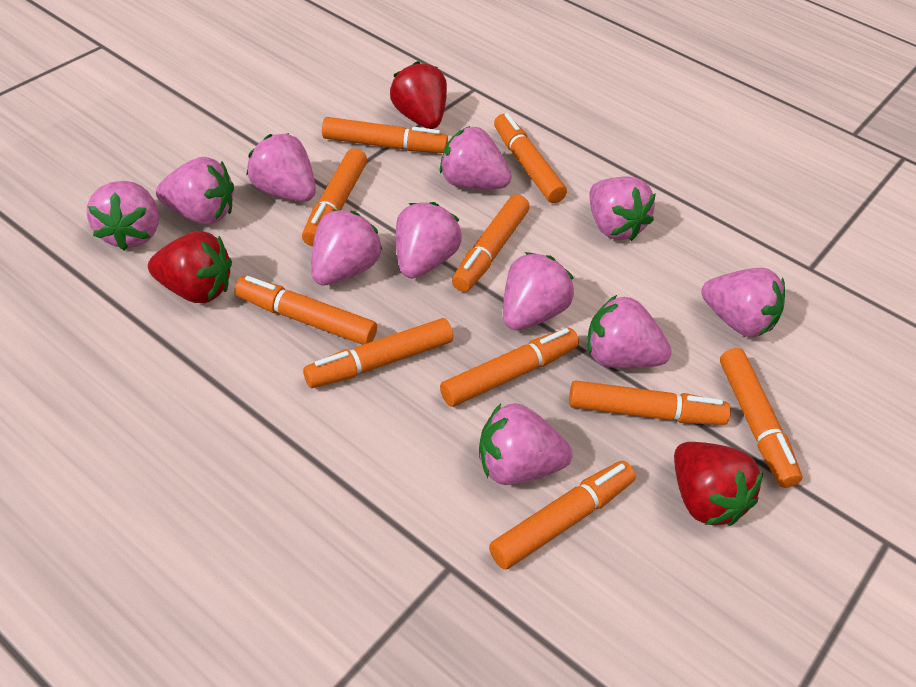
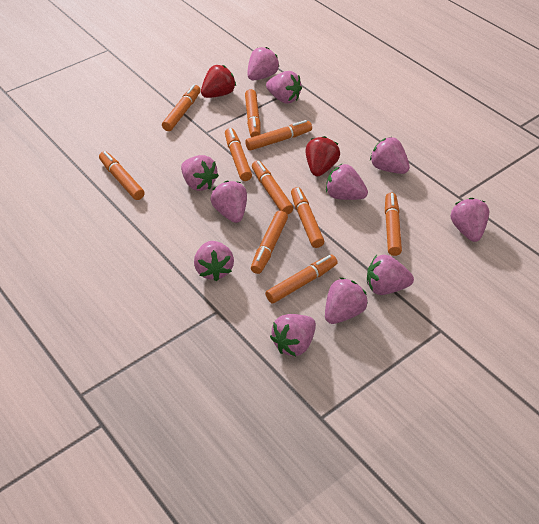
red strawberry: [148,231,232,303] [390,61,447,129] [674,442,763,526] = 3 -> [201,65,236,98] [305,136,340,177] = 2

